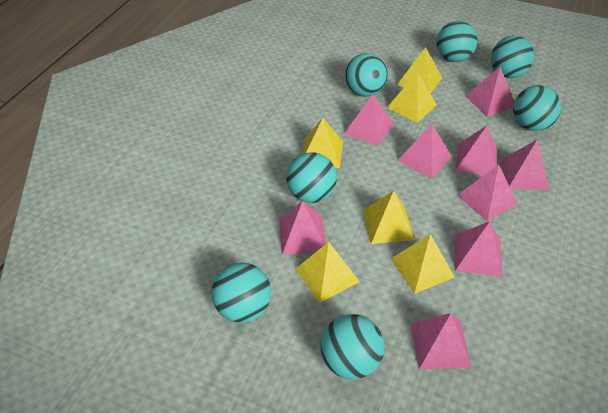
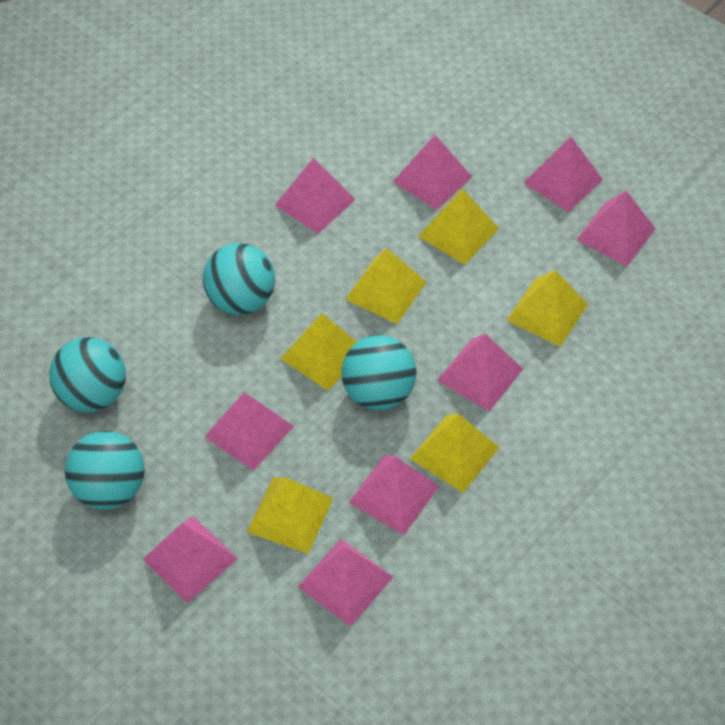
turquoise ball: [211,262,271,323] [286,152,337,203] [320,314,384,379] [345,53,388,97] [436,21,477,62] [491,36,534,78] [513,85,561,131] = 7 -> [49,337,126,412] [65,431,145,510] [203,243,275,315] [341,335,416,410] = 4

